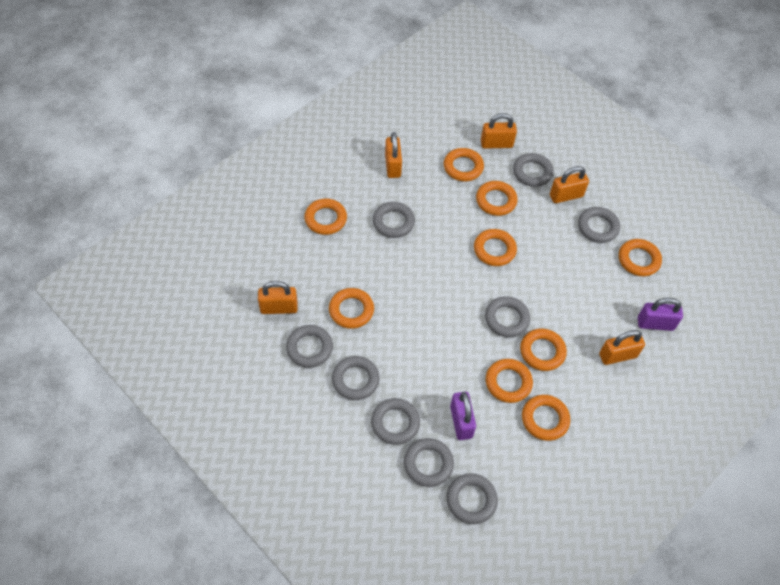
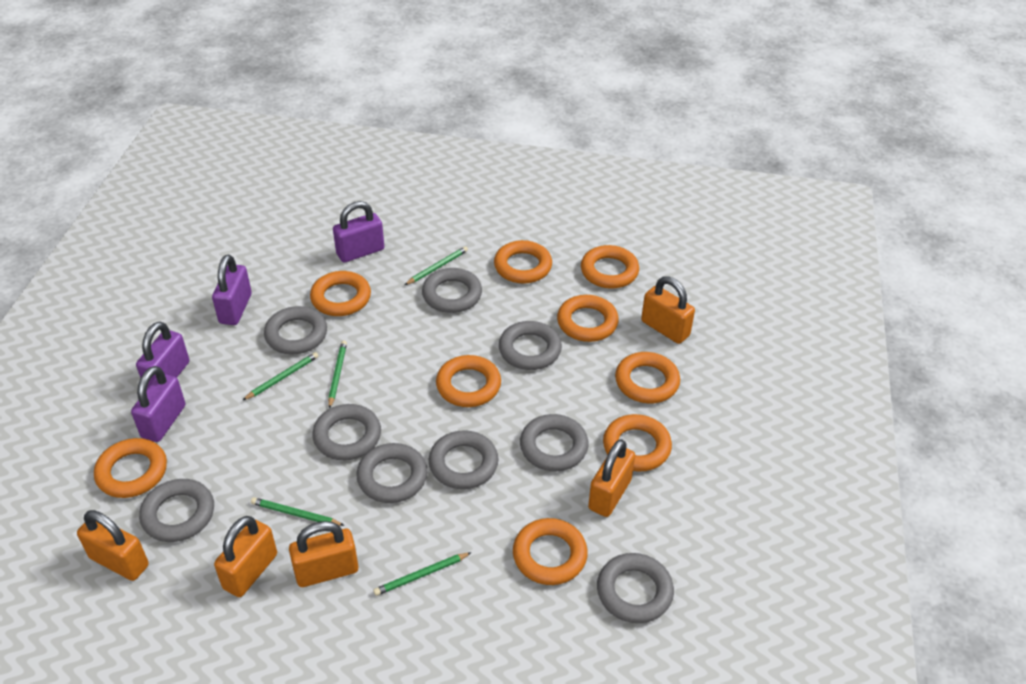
green pencil: none = 0 -> [243,352,318,400] [251,497,345,526] [328,341,347,409] [373,552,472,596] [405,246,468,285] = 5
purple padlock: [450,392,476,440] [638,298,683,331] = 2 -> [131,366,185,442] [136,322,189,388] [212,255,252,325] [333,201,384,263] = 4

